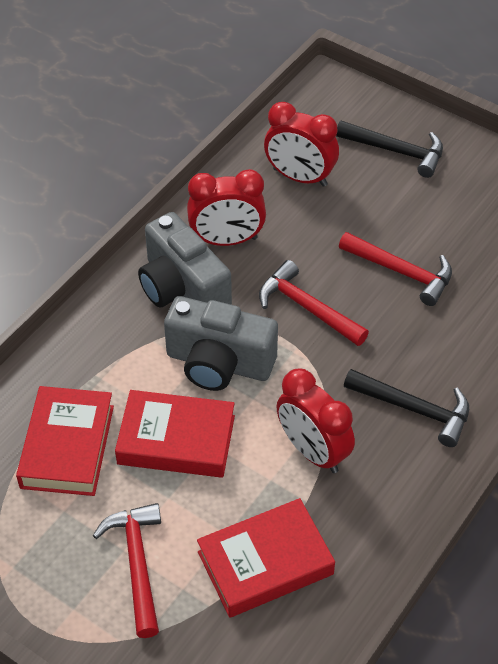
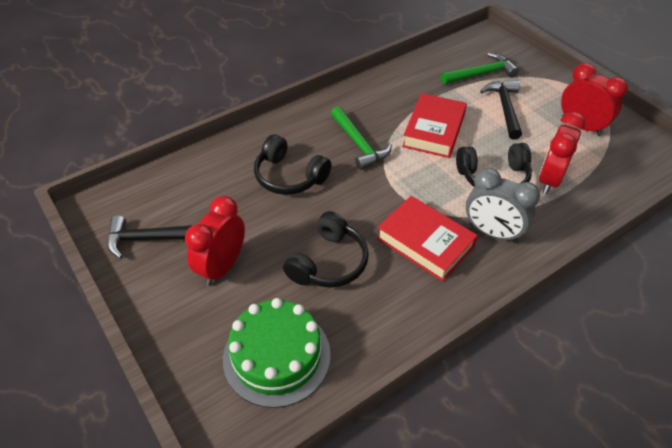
black headphones: none = 0 -> [254,134,332,195] [283,211,369,288] [456,143,532,187] = 3
green cake: none = 0 -> [223,298,331,408] = 1
green hammer: none = 0 -> [331,106,392,170] [441,53,519,84] = 2
grey camera: [138,212,232,307] [164,296,278,391] = 2 -> none = 0
grey clock: none = 0 -> [466,168,540,243] = 1
red book: [16,386,114,496] [115,390,235,478] [197,498,335,618] = 3 -> [377,196,478,281] [402,93,467,158] = 2
red hammer: [93,503,161,638] [259,260,369,346] [339,232,452,306] = 3 -> none = 0

